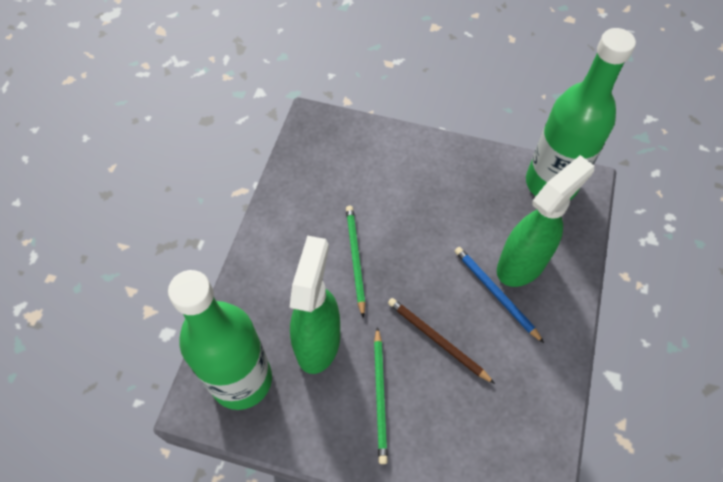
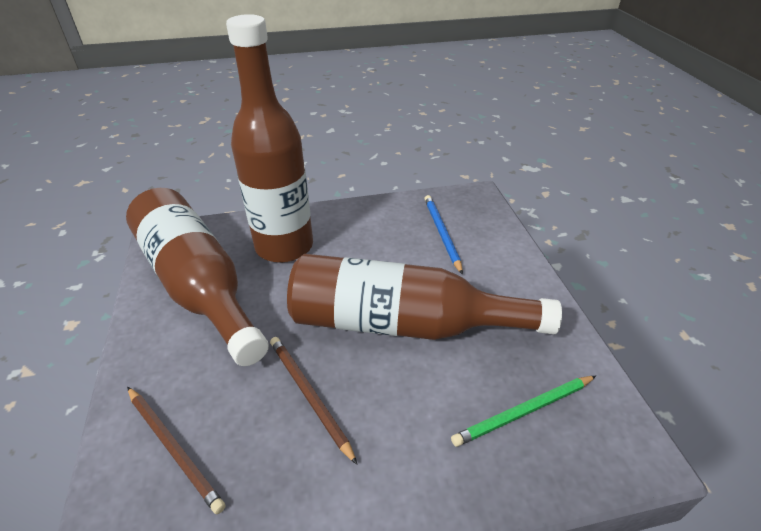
brown bottle: none = 0 -> [126,188,269,366] [226,14,313,263] [287,254,562,340] = 3
brown pencil: [388,298,495,384] = 1 -> [127,387,225,514] [270,337,357,465] = 2
green bottle: [168,270,272,410] [526,28,636,200] = 2 -> none = 0
green pencil: [346,206,365,318] [374,327,388,464] = 2 -> [451,376,596,447] = 1
green spray bottle: [290,236,340,374] [497,155,594,287] = 2 -> none = 0

